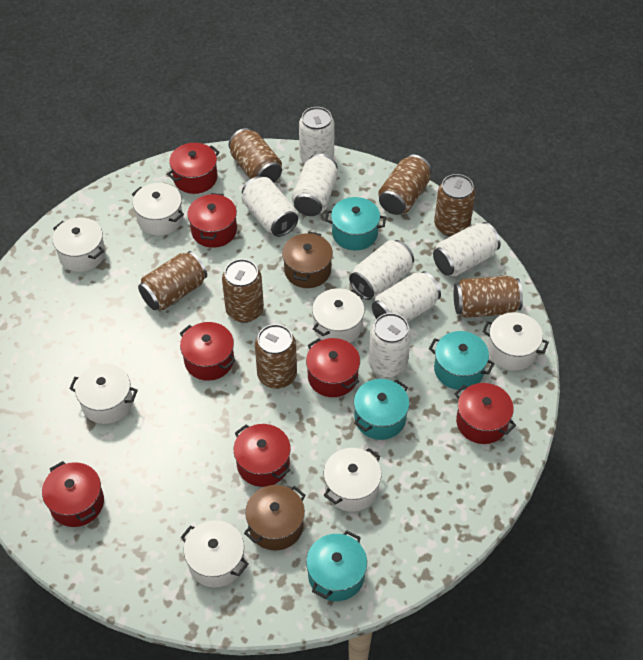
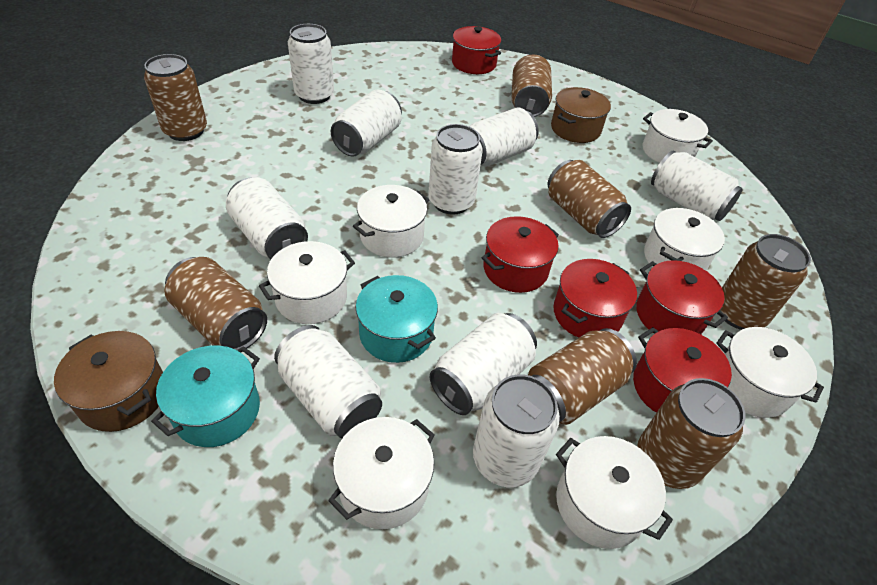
red pot: [42,461,104,527] [167,143,220,194] [179,322,236,381] [187,193,237,248] [233,424,291,487] [306,338,360,397] [454,383,516,444] = 7 -> [452,26,501,74] [482,216,559,293] [553,259,637,338] [633,327,732,413] [636,260,728,334] = 5
turquoise pot: [306,531,367,601] [325,197,386,250] [354,379,409,440] [429,331,495,390] = 4 -> [151,346,260,447] [356,275,438,363] = 2
white can: [242,176,298,237] [292,154,338,216] [299,107,335,163] [349,240,414,300] [368,313,411,377] [372,271,441,322] [433,222,501,277] = 7 -> [226,177,308,259] [274,325,382,438] [288,24,334,104] [331,90,402,157] [428,124,483,215] [430,313,537,415] [469,107,539,167] [473,374,560,487] [651,150,743,221] = 9

